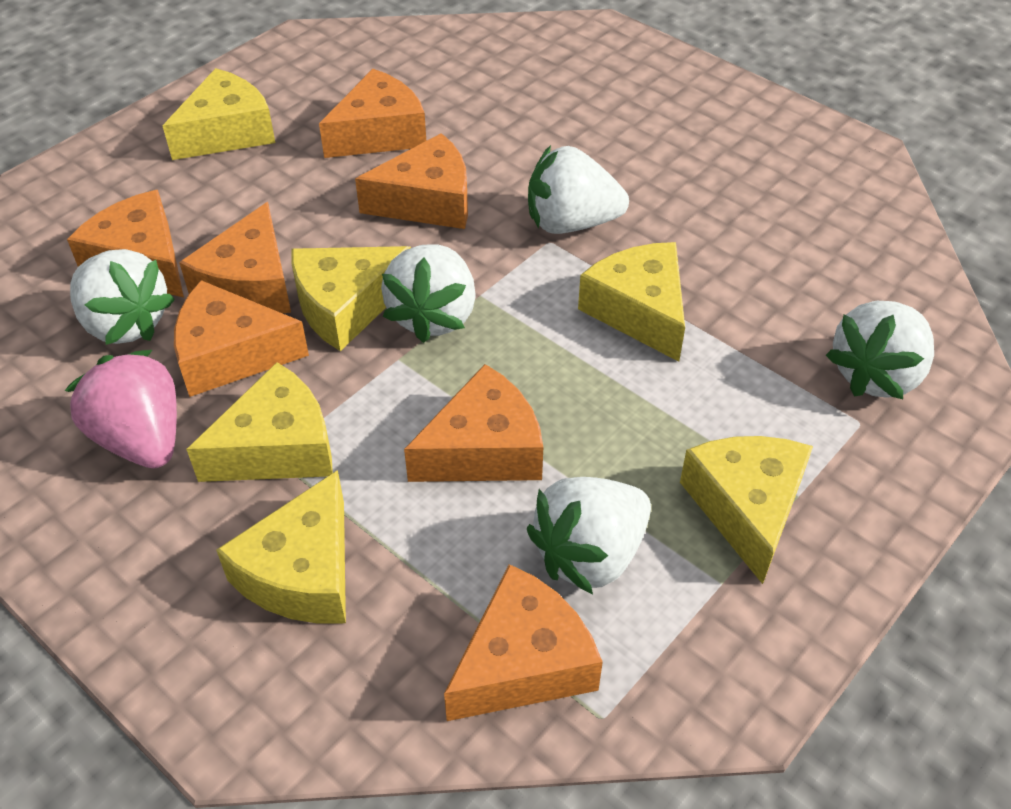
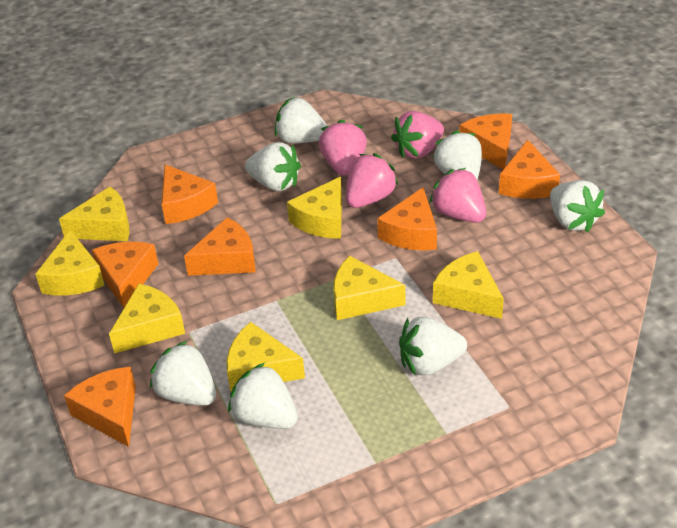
pink strawberry: [65,350,177,468] = 1 -> [319,120,367,176] [346,153,398,208] [391,111,444,159] [429,168,486,223] = 4
white strawberry: [70,249,175,345] [381,244,476,343] [527,477,651,595] [528,145,629,234] [826,301,934,399] = 5 -> [150,341,216,406] [228,363,298,429] [245,142,301,191] [275,97,327,143] [399,317,467,376] [433,130,482,180] [550,180,605,233] = 7
yellow cheese: [163,68,275,160] [186,362,333,482] [216,470,346,624] [292,246,411,351] [578,242,685,362] [680,436,813,584] = 6 -> [35,230,105,295] [59,186,129,241] [109,283,185,354] [227,322,305,391] [287,177,342,239] [333,256,405,320] [433,251,504,319] = 7

